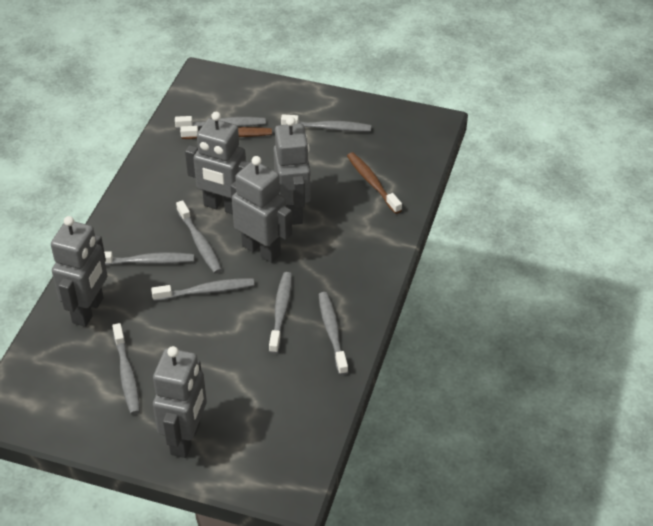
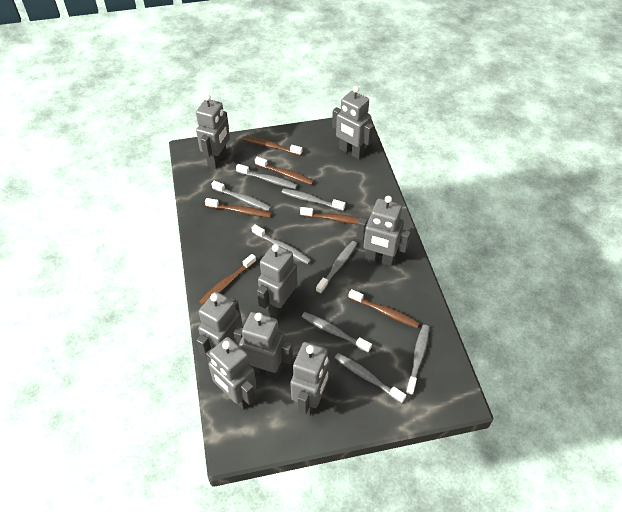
brown toothbrush: [180,126,272,139] [347,152,402,214] = 2 -> [199,254,256,306] [205,198,272,218] [244,136,302,156] [255,157,314,185] [300,207,368,225] [348,289,420,328] = 6
grey robot: [51,216,107,327] [153,346,207,458] [185,112,250,214] [230,156,292,263] [273,117,311,225] = 5 -> [196,94,230,169] [196,292,243,358] [206,337,257,410] [233,312,293,379] [257,244,297,318] [290,342,330,416] [332,86,374,159] [356,196,410,266] = 8

